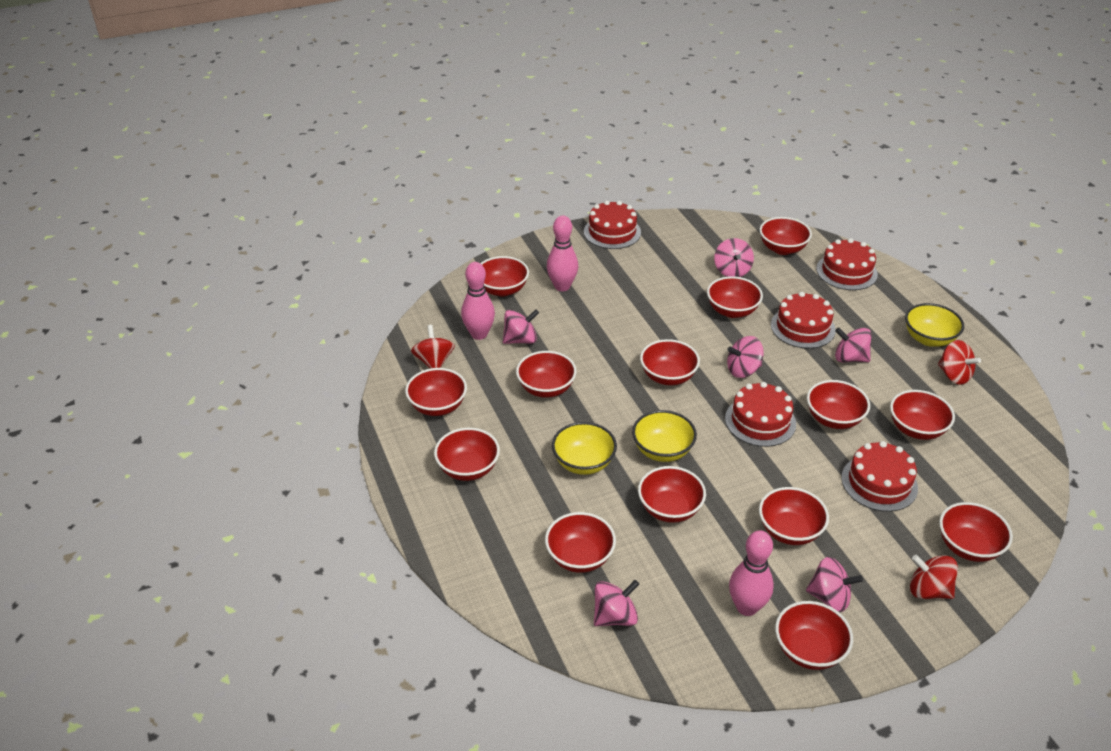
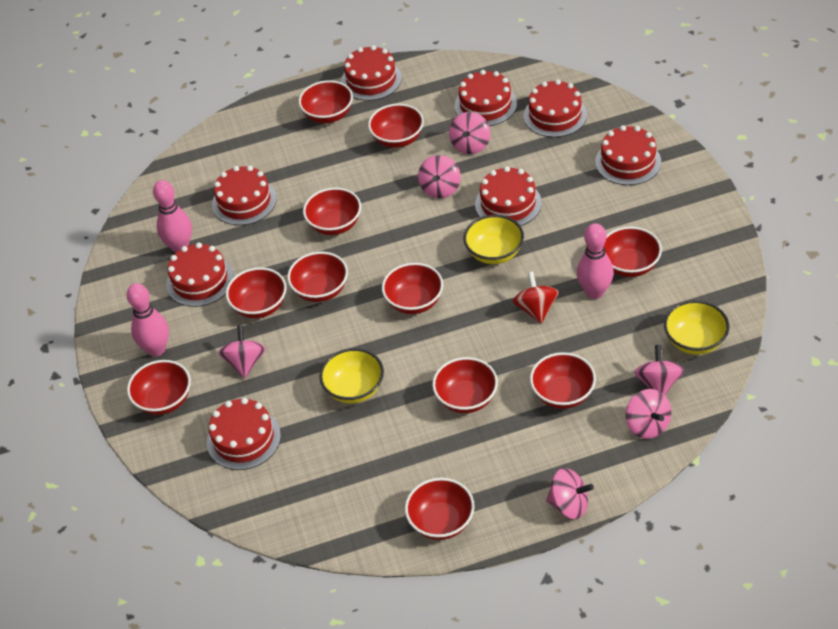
red bowl: [405,368,467,416] [434,428,500,481] [480,256,529,297] [516,351,576,398] [545,512,616,573] [638,466,706,523] [640,339,700,385] [707,276,763,318] [759,217,812,255] [759,487,829,545] [775,601,853,670] [807,380,870,429] [890,390,955,440] [939,502,1013,562] = 14 -> [127,360,191,415] [226,267,287,318] [287,252,348,302] [299,80,353,123] [303,187,361,235] [368,104,424,148] [382,263,443,314] [405,478,475,540] [432,357,498,413] [530,352,596,409] [604,226,662,277] = 11
red cake: [584,201,641,249] [725,382,796,447] [771,292,836,349] [816,238,878,290] [841,441,918,512] = 5 -> [166,243,234,307] [207,398,281,470] [212,166,277,225] [341,45,402,101] [454,70,517,126] [475,166,542,226] [524,80,587,137] [595,125,661,185] = 8
red spinning top: [411,325,455,369] [910,555,958,599] [938,340,981,385] = 3 -> [513,272,559,324] = 1

